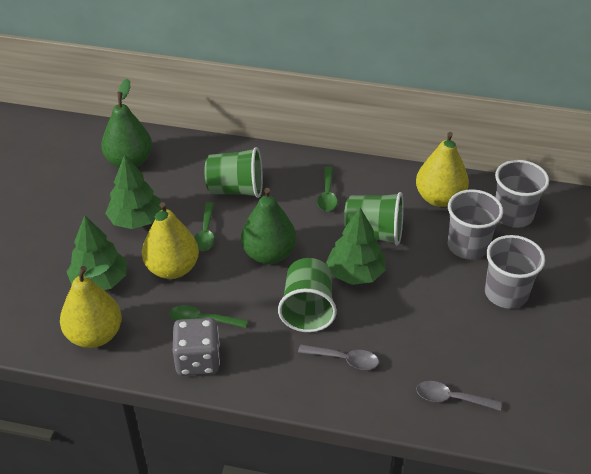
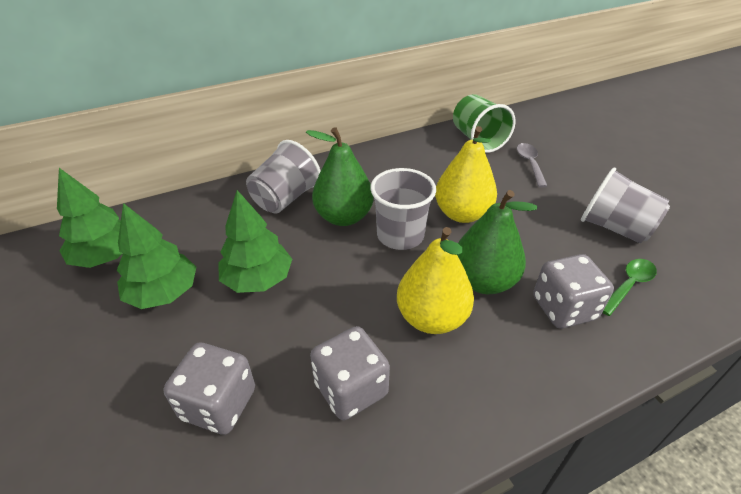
green cup: [204,147,263,198] [278,258,337,332] [344,192,404,245] = 3 -> [453,94,516,153] = 1
green spoon: [169,305,248,328] [194,202,215,251] [317,167,338,211] = 3 -> [603,259,657,316] = 1
grey dice: [173,318,220,376] = 1 -> [164,343,255,435] [310,326,390,420] [533,254,614,328] = 3
grey spoon: [298,344,379,370] [416,381,502,411] = 2 -> [517,143,547,188] = 1
yellow pear: [60,264,122,348] [142,202,199,279] [416,132,469,207] = 3 -> [397,227,474,334] [435,126,497,223] = 2

